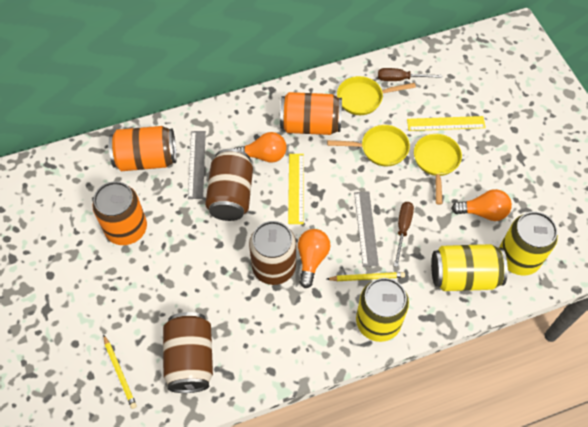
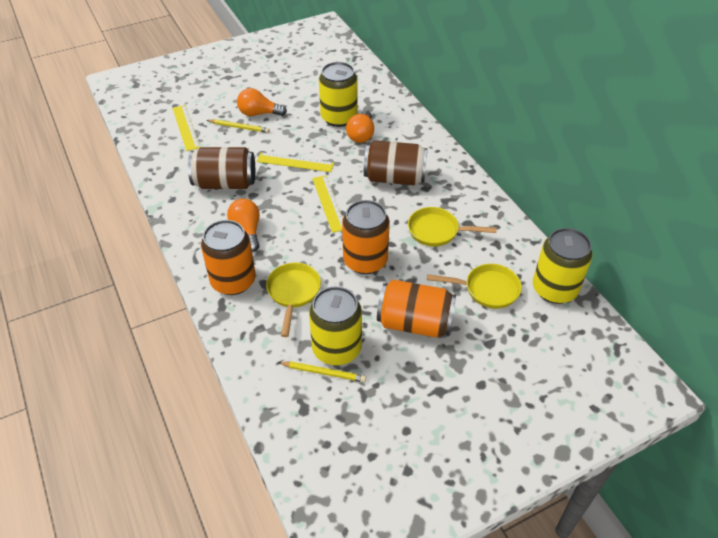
brown can: [163,312,213,393] [205,149,253,221] [249,221,296,285] = 3 -> [188,147,255,189] [364,140,428,185] = 2
brown screwdriver: [378,68,442,81] [394,202,414,267] = 2 -> none = 0
grey ruler: [188,131,206,199] [354,191,379,267] = 2 -> none = 0
yellow ruler: [288,154,304,224] [407,116,486,131] = 2 -> [173,105,200,151] [257,152,334,172] [312,175,343,233] = 3

